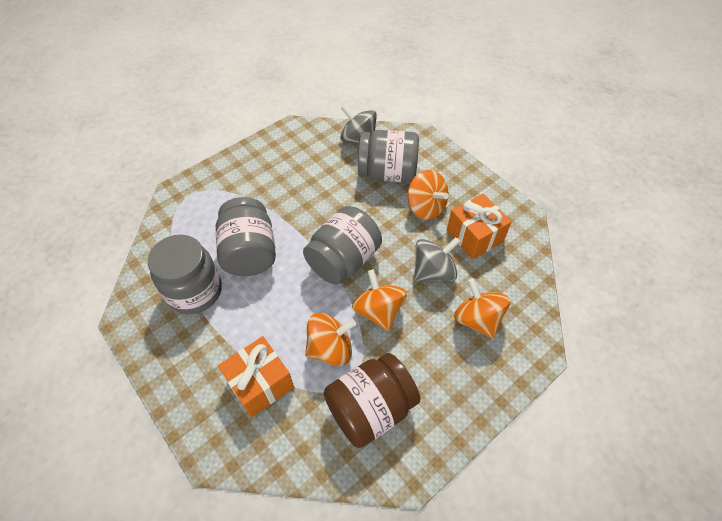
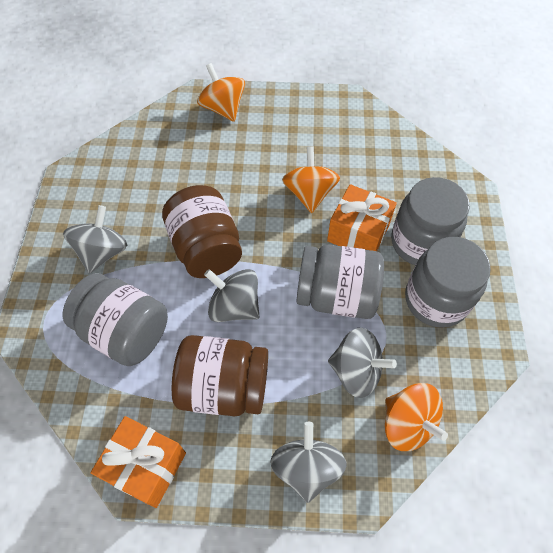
brown jar: [324,353,420,448] = 1 -> [162,185,242,278] [172,335,268,416] = 2
grey spinning top: [340,105,377,144] [414,237,460,282] = 2 -> [63,205,127,273] [204,269,259,322] [270,422,347,503] [328,327,397,398] = 4
orange spinning top: [305,313,356,366] [352,269,407,331] [408,170,449,220] [454,278,510,339] = 4 -> [197,63,245,122] [282,146,340,213] [385,383,448,451] = 3

